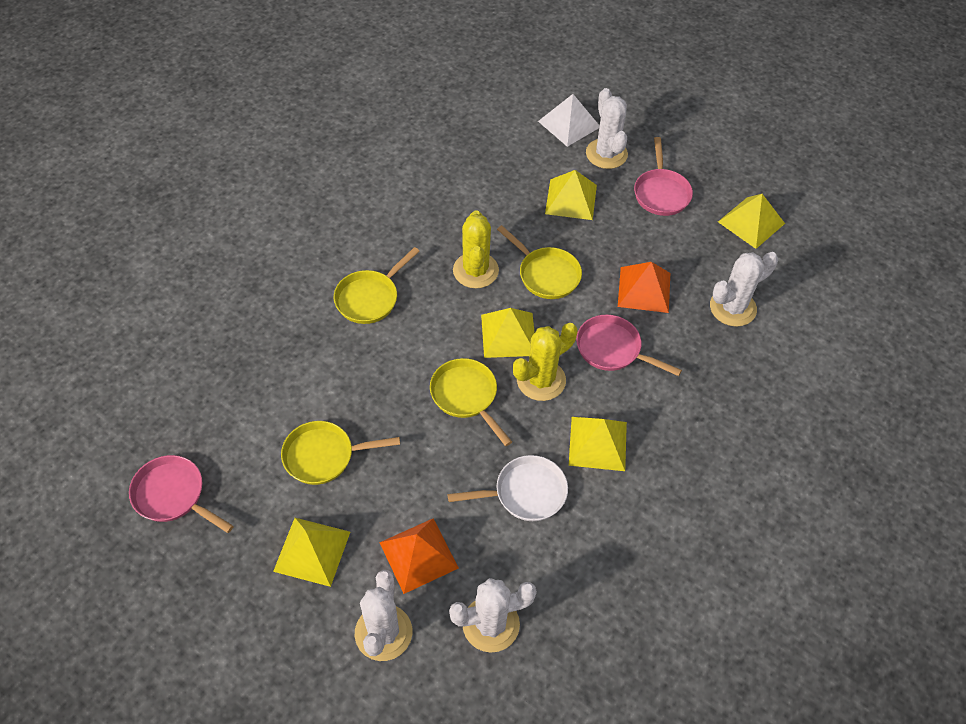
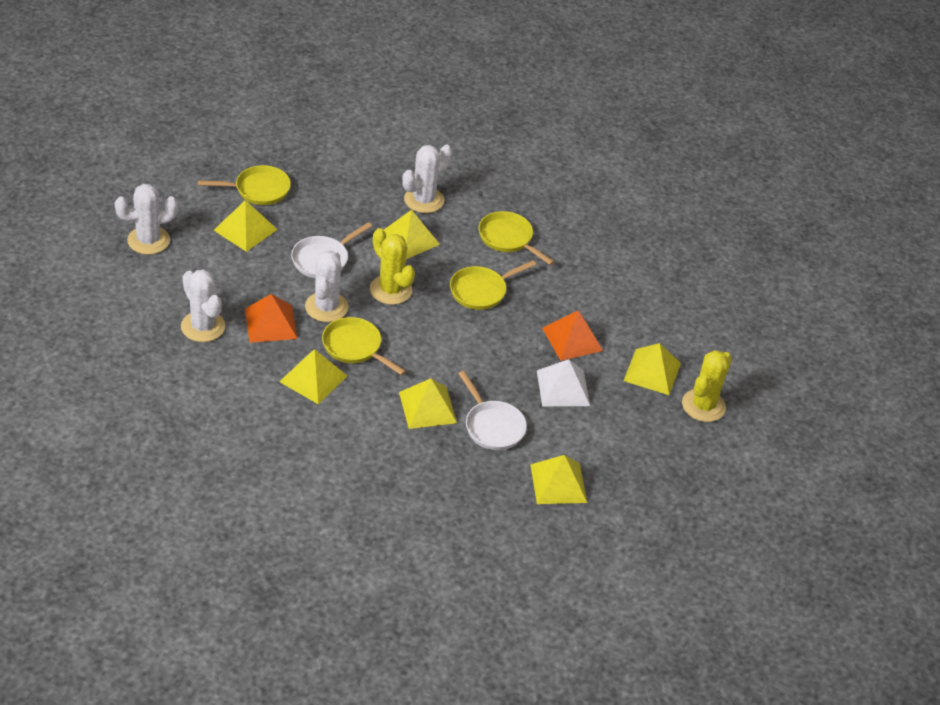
pink pan: [129,455,233,533] [576,315,682,376] [634,137,693,216] = 3 -> none = 0
white pan: [448,455,568,521] = 1 -> [291,222,372,278] [458,371,527,450] = 2
yellow pyramid: [273,518,350,587] [481,308,535,358] [545,170,597,220] [569,417,627,471] [718,194,785,249] = 5 -> [214,200,278,252] [279,349,347,404] [384,210,440,259] [399,378,457,429] [530,455,587,504] [624,343,681,395] = 6

